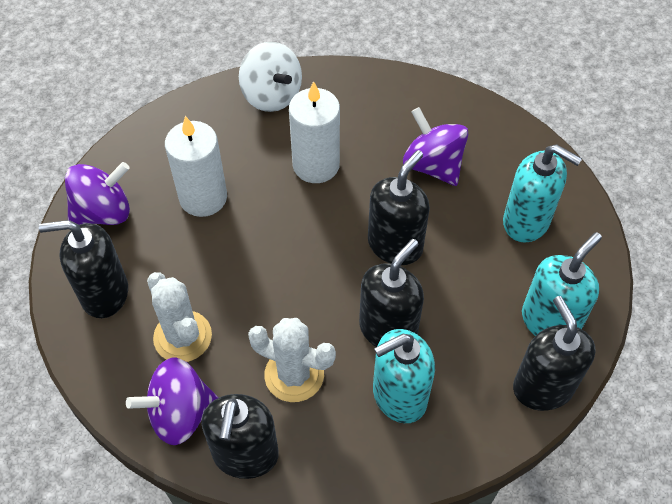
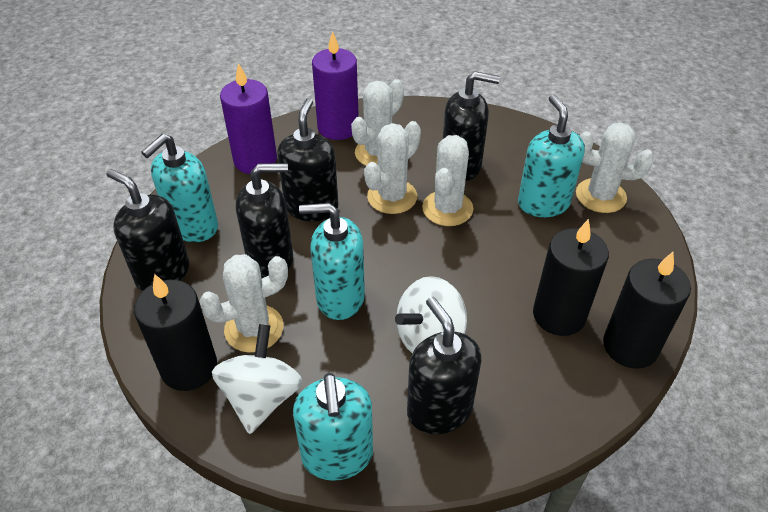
black candle: none = 0 -> [134,274,217,391] [533,219,609,336] [603,252,691,369] = 3
purple candle: none = 0 -> [220,63,277,174] [312,31,359,140] = 2
purple spinning top: [65,162,130,225] [126,358,219,445] [403,107,468,186] = 3 -> none = 0
turquoise soap dispenser: [373,329,435,423] [503,144,582,243] [522,232,602,336] = 3 -> [141,134,218,242] [293,373,373,481] [299,203,365,320] [518,95,585,217] = 4
white cactus: [147,272,212,362] [248,318,336,402] = 2 -> [199,254,288,353] [351,79,404,166] [364,121,421,214] [422,135,473,226] [576,123,654,213] = 5
white candle: [165,116,227,217] [289,81,340,183] = 2 -> none = 0
white spinning top: [239,42,302,112] = 1 -> [212,324,303,434] [395,276,467,353] = 2

